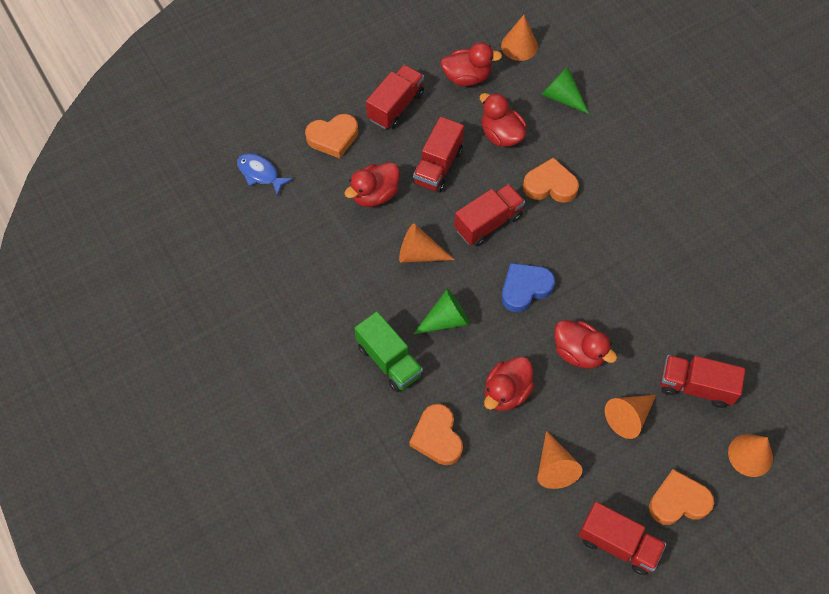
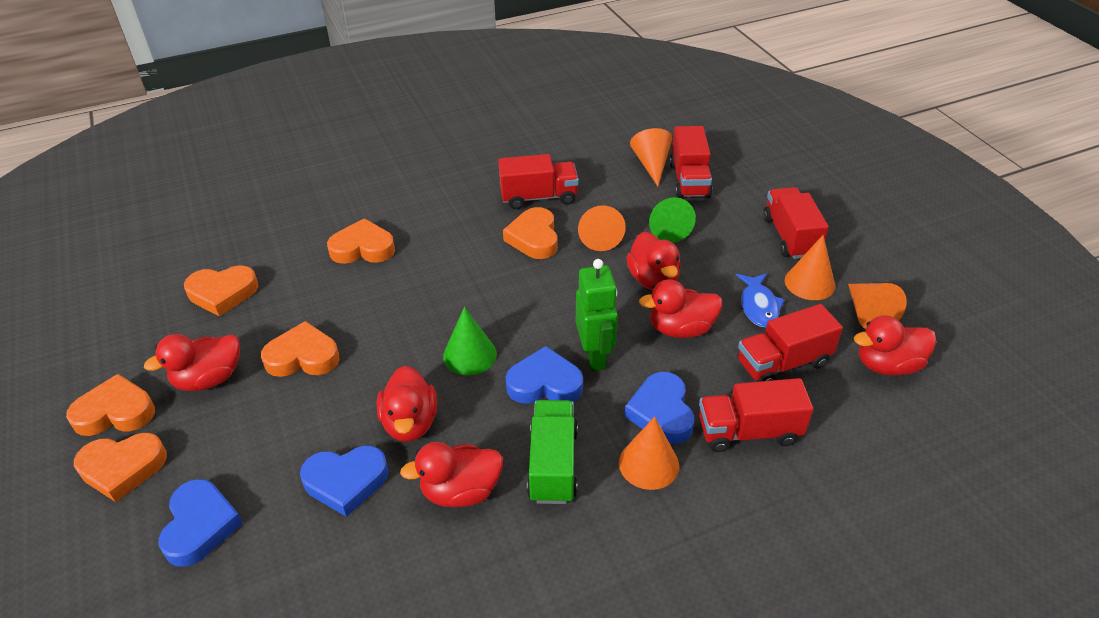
blue heart: [502,263,555,312] = 1 -> [158,479,243,567] [300,445,389,517] [506,346,583,404] [624,372,694,444] = 4
green robot: none = 0 -> [576,259,618,371] = 1
orange heart: [305,114,358,158] [409,404,463,465] [523,157,579,203] [649,469,714,525] = 4 -> [66,374,155,436] [74,433,167,502] [184,266,258,316] [261,321,340,377] [327,218,395,264] [503,207,558,259] = 6
red duck: [344,162,399,207] [441,42,502,86] [480,93,526,147] [484,357,535,411] [554,320,617,369] = 5 -> [144,334,240,391] [377,366,437,442] [400,442,503,507] [626,232,681,290] [639,279,722,338] [854,316,937,376] = 6

